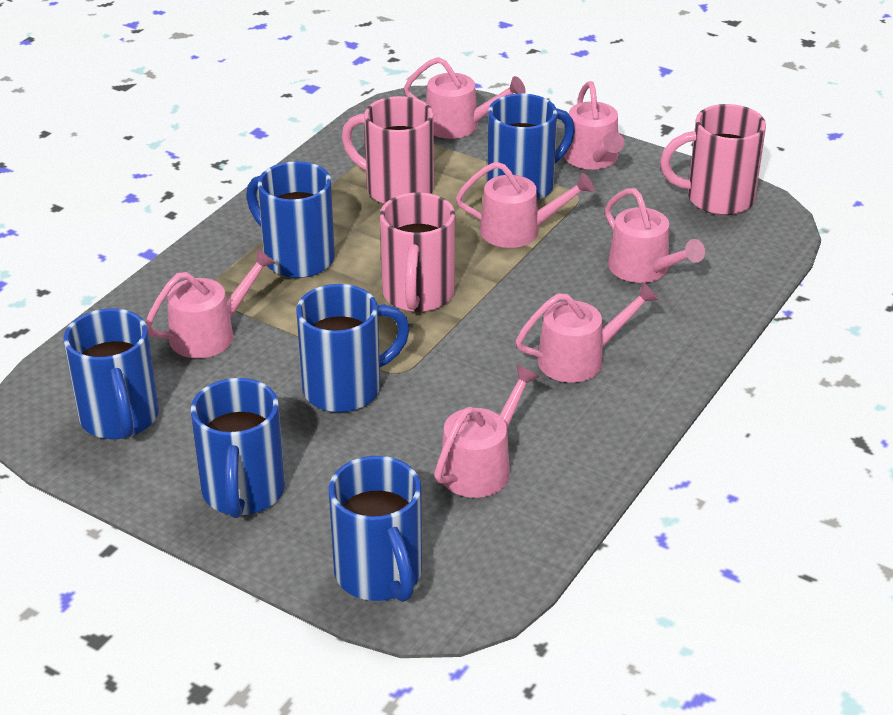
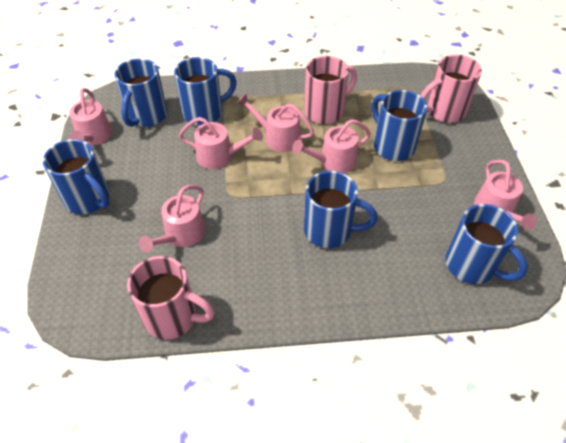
pink watering can: [146,249,276,358] [404,57,525,139] [434,365,539,498] [456,162,594,248] [516,282,659,383] [564,81,624,170] [605,188,705,283] = 7 -> [69,88,112,145] [139,185,205,252] [179,117,263,169] [237,93,314,152] [292,119,371,173] [474,160,537,230] = 6

